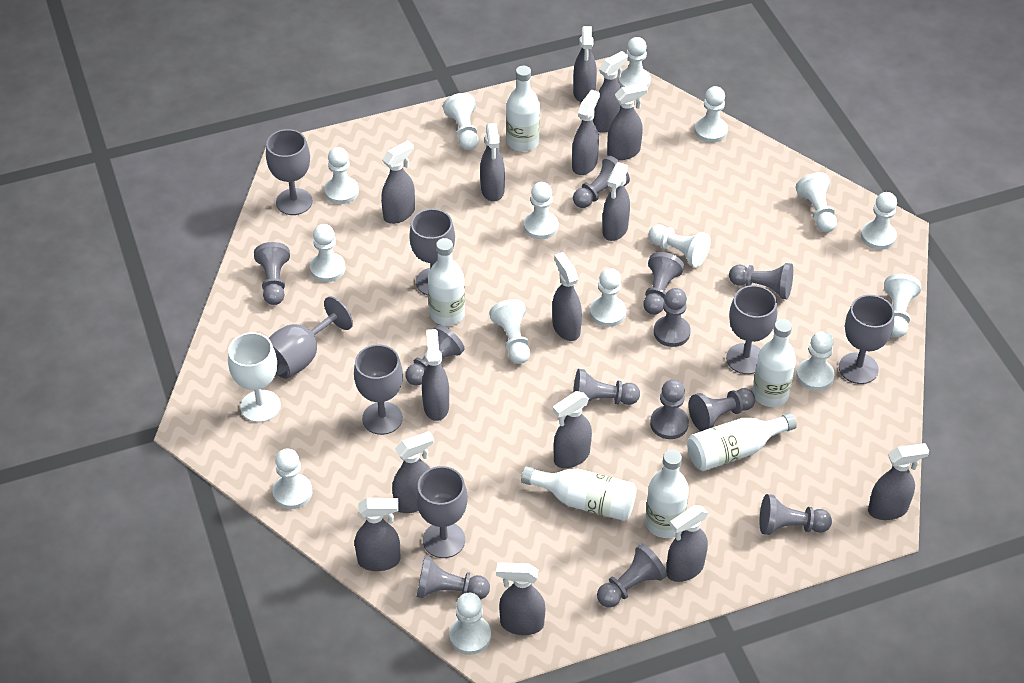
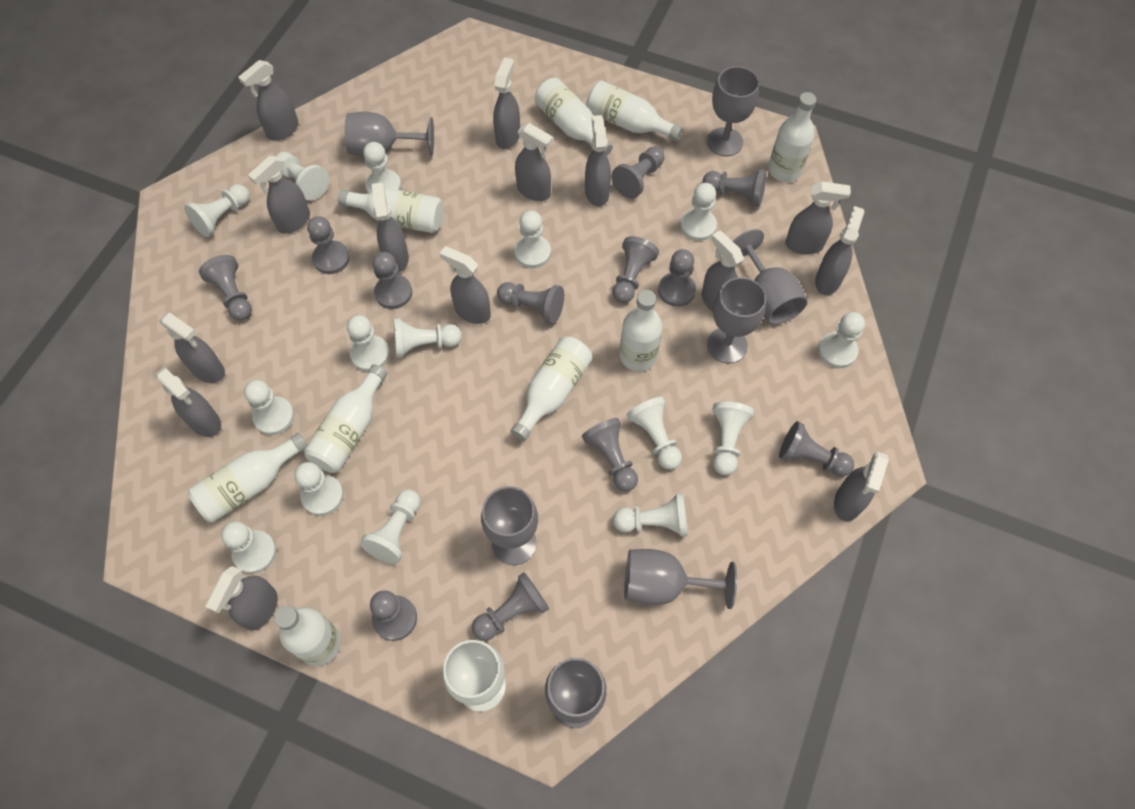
grey spray bottle: [355,498,401,571] [381,140,415,224] [392,431,434,513] [422,329,449,421] [480,123,505,202] [496,562,545,635] [552,252,582,341] [553,391,592,468] [572,89,600,175] [573,26,597,102] [593,51,628,133] [602,162,630,241] [607,83,648,160] [666,505,708,582] [868,443,929,520] = 15 -> [156,367,221,437] [159,312,225,383] [205,566,278,631] [238,60,299,141] [248,156,310,234] [372,183,409,272] [439,246,491,324] [493,57,520,149] [515,123,553,201] [585,115,611,206] [702,230,744,311] [785,182,851,255] [815,206,864,295] [834,452,889,522] = 14
white bottle: [428,238,465,326] [506,66,540,152] [521,466,637,521] [645,450,689,538] [687,413,797,471] [752,319,796,407] = 6 -> [188,433,307,523] [274,606,341,666] [304,364,387,473] [338,188,444,233] [511,337,593,441] [535,78,613,155] [586,81,683,141] [620,290,663,371] [768,92,817,182] = 9

